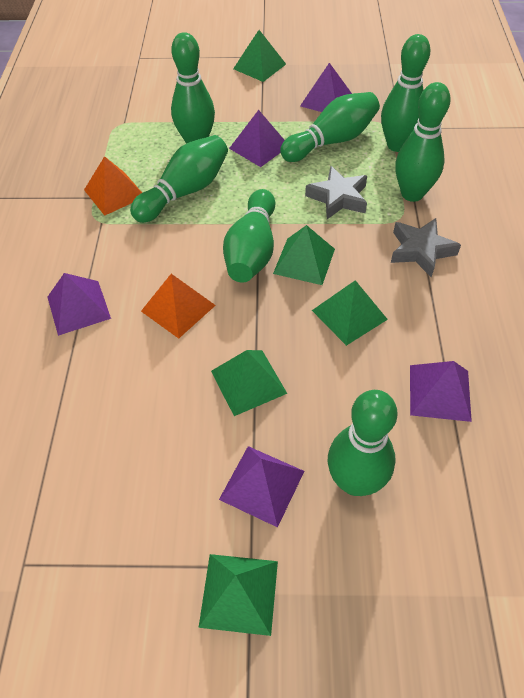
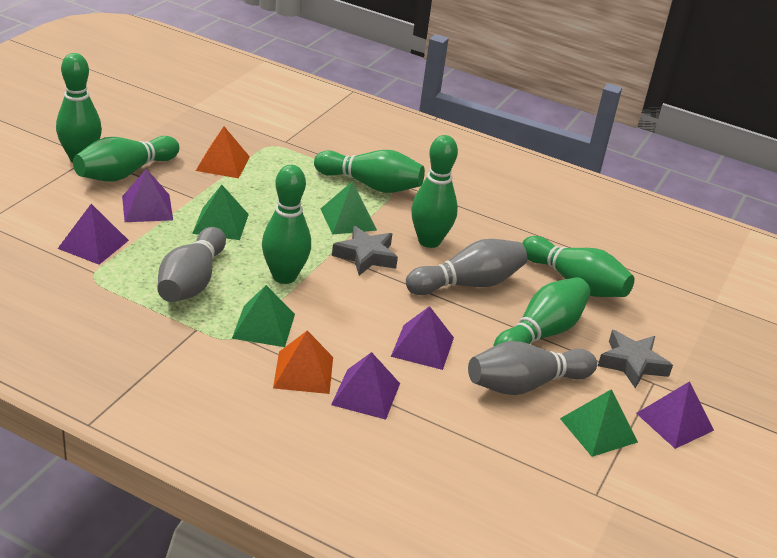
green pyramid: [199,554,278,636] [211,350,287,416] [233,30,286,82] [273,225,335,285] [312,280,388,346] = 5 -> [192,185,249,240] [232,285,295,347] [321,181,377,235] [560,389,638,457] = 4
grey bowling pin: none = 0 -> [157,227,226,302] [406,239,527,295] [468,341,597,395] = 3

